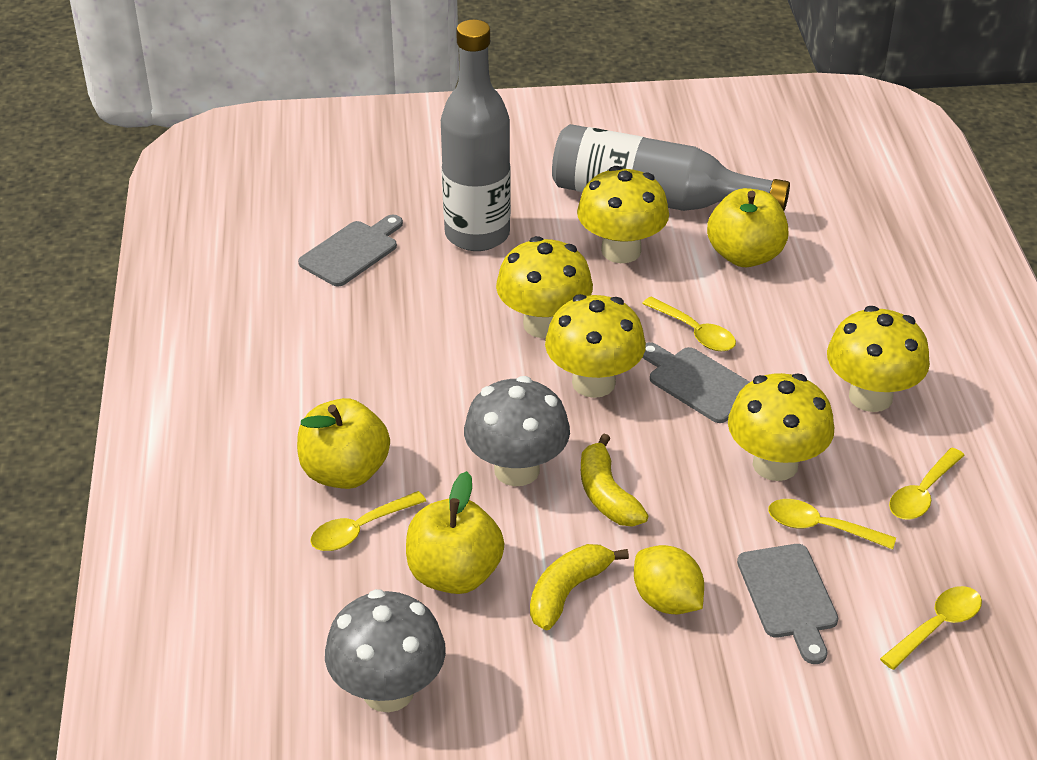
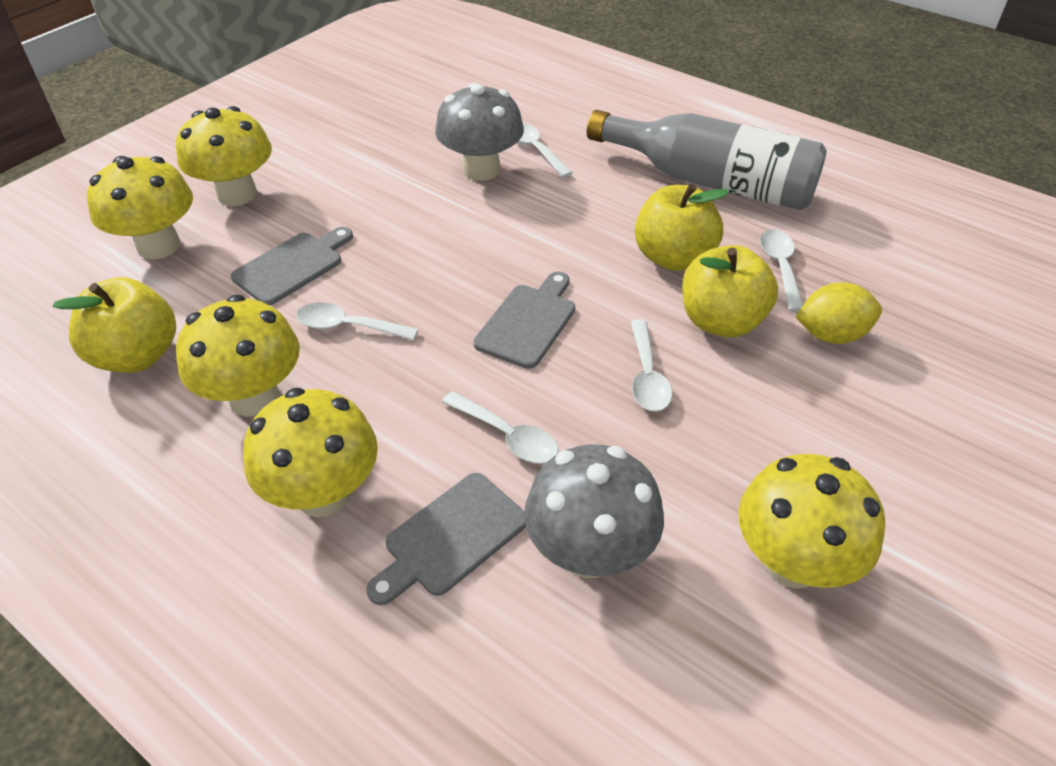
grey bottle: [441,19,511,251] [552,124,790,211] = 2 -> [587,110,827,210] = 1
white spoon: none = 0 -> [296,302,418,341] [442,391,558,464] [518,123,573,178] [630,320,672,412] [760,229,803,312] = 5
yellow banana: [530,544,629,630] [581,434,648,527] = 2 -> none = 0
yellow spoon: [310,491,426,551] [642,297,736,351] [768,499,896,550] [880,586,982,670] [889,448,965,520] = 5 -> none = 0

